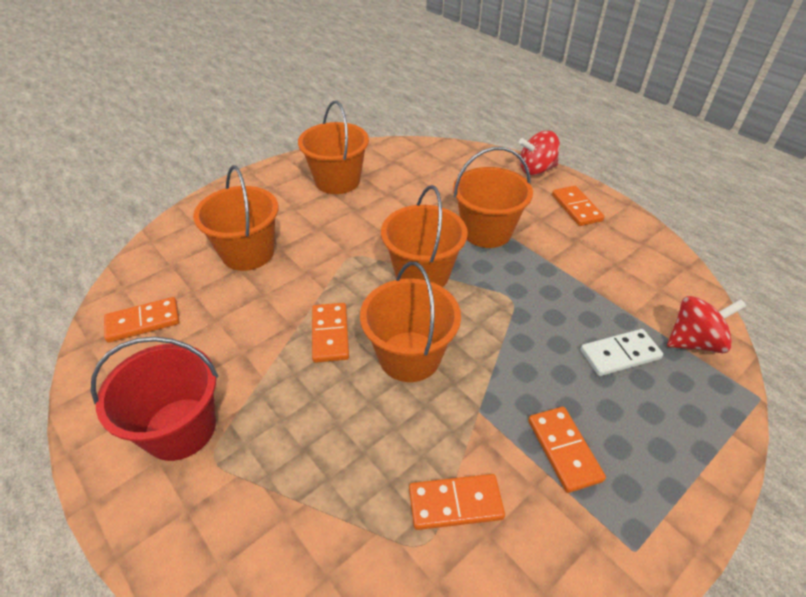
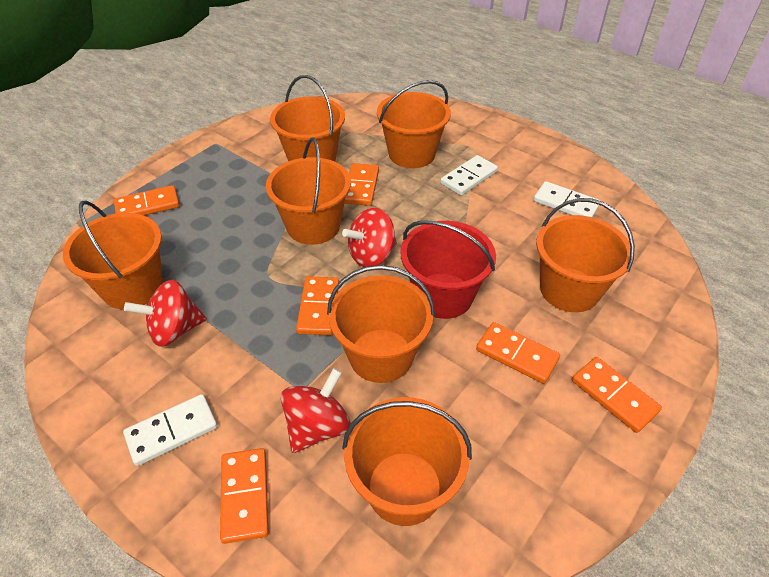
orange bucket: [193,165,278,271] [298,101,369,194] [360,262,461,382] [381,185,468,287] [453,147,533,248] = 5 -> [63,200,163,310] [266,137,351,245] [270,75,345,162] [327,265,435,383] [342,397,472,526] [377,80,451,168] [536,198,635,312] = 7
orange domino: [104,297,180,343] [312,303,349,363] [409,474,505,530] [528,407,606,493] [552,186,604,226] = 5 -> [114,185,180,216] [220,448,269,544] [296,276,339,335] [344,163,379,206] [476,322,560,384] [572,357,662,433] = 6
red spinning top: [519,131,560,175] [667,296,746,353] = 2 -> [124,280,207,347] [281,368,350,453] [342,208,397,267] = 3
white domino: [581,329,663,376] = 1 -> [123,394,217,466] [440,155,498,196] [534,181,600,217] = 3

